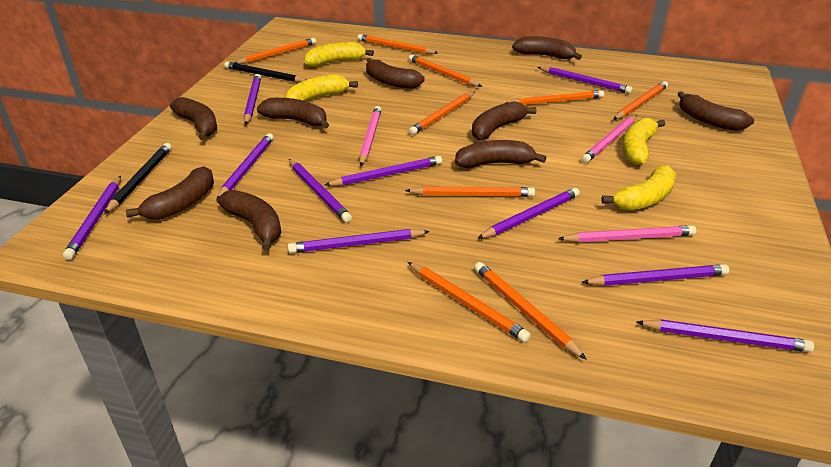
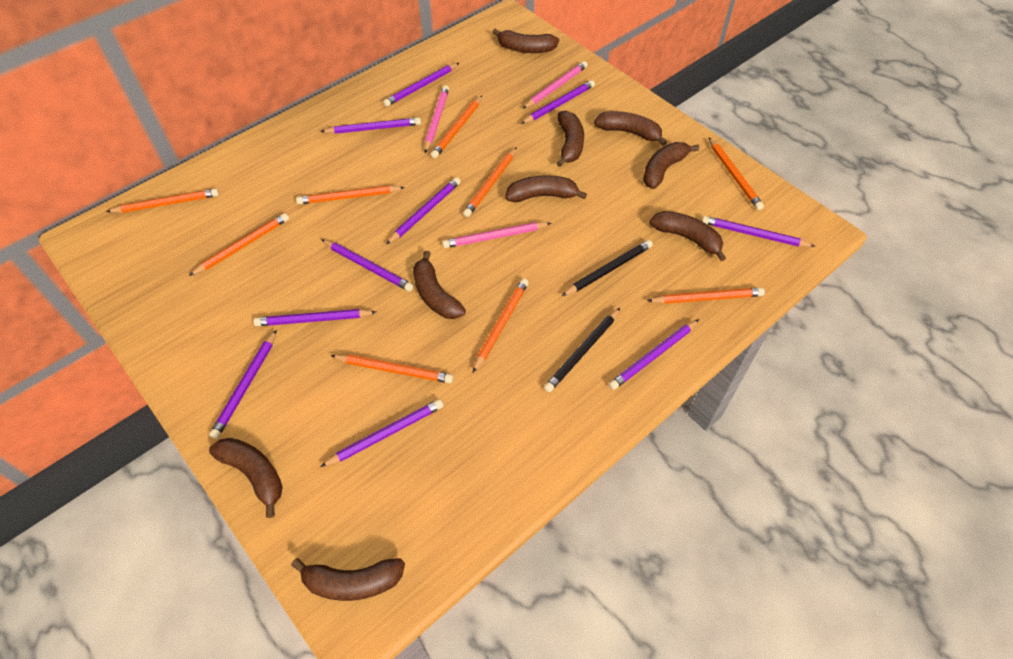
yellow banana: [285,74,358,102] [304,42,374,67] [601,165,676,210] [623,118,665,165] = 4 -> none = 0

